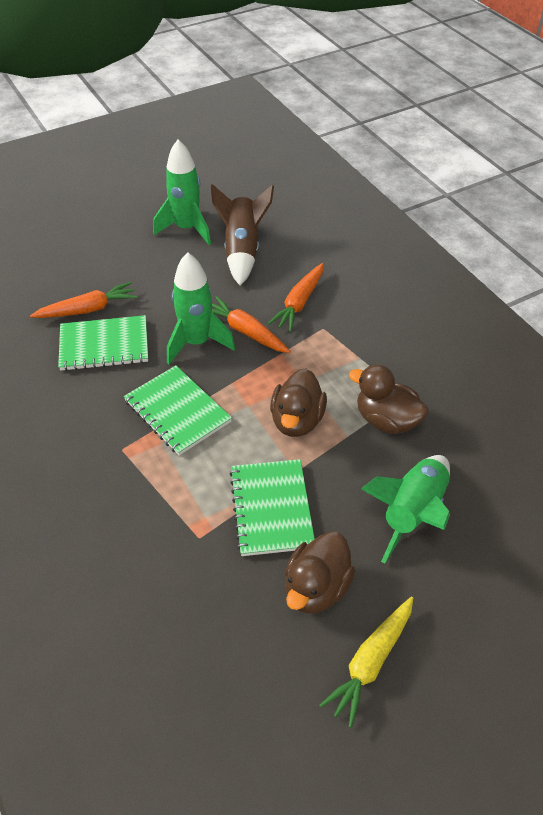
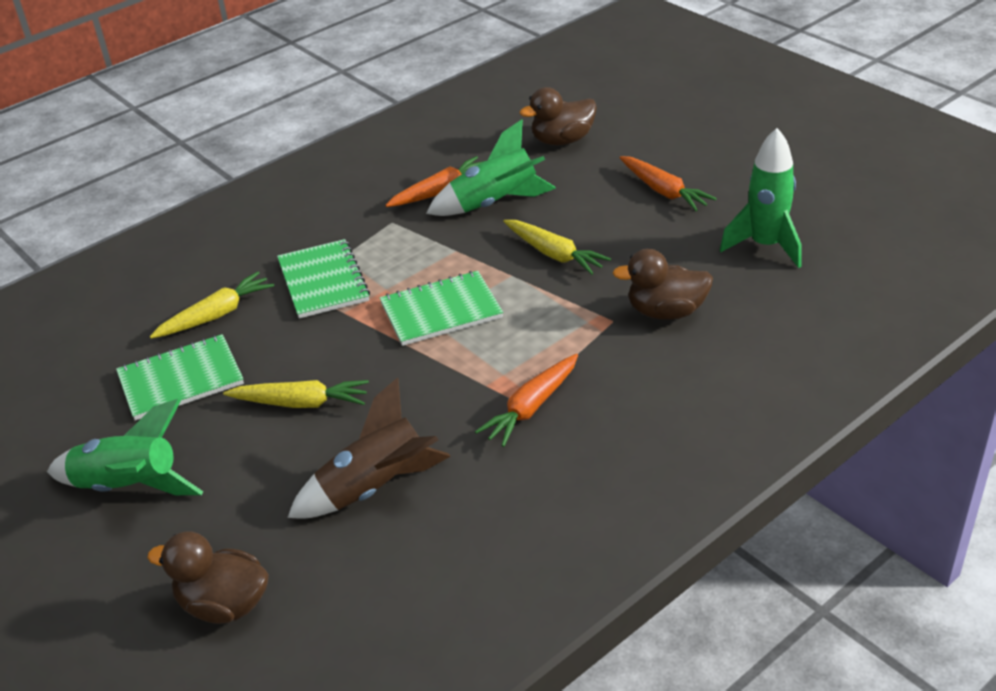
yellow carrot: [319,597,413,728] = 1 -> [150,272,274,339] [223,380,369,408] [503,220,611,275] = 3

